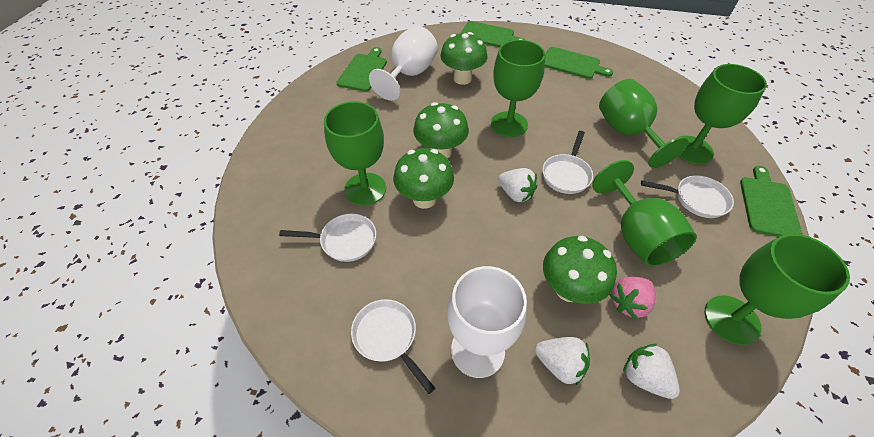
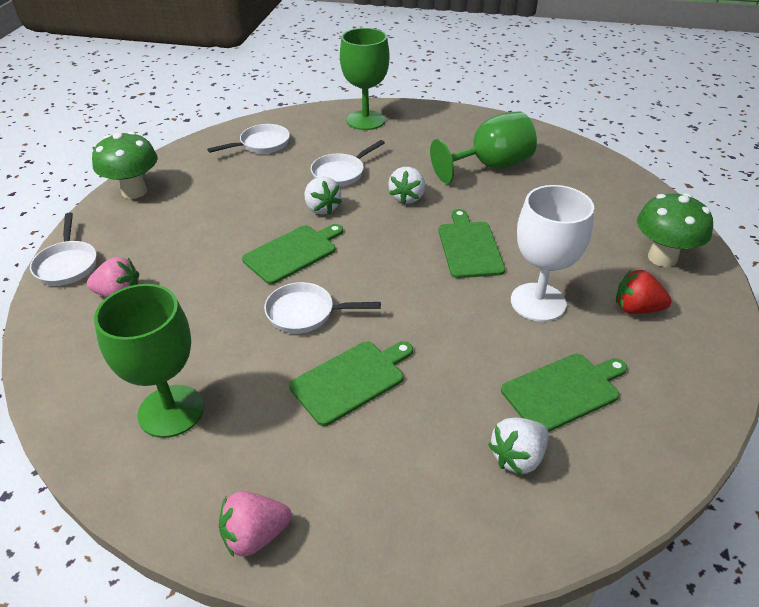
green goblet: [324,101,386,206] [491,40,545,137] [592,160,697,266] [599,79,689,168] [678,64,767,164] [705,234,850,345] = 6 -> [94,284,204,438] [340,28,389,130] [430,111,537,183] = 3
green mushroom: [393,148,454,209] [413,102,469,158] [441,32,487,85] [543,236,617,304] = 4 -> [92,131,158,199] [637,193,713,267] = 2
pink strawberry: [609,277,656,319] = 1 -> [87,257,139,298] [219,491,292,557] = 2
red strawberry: none = 0 -> [616,269,672,314] = 1
white goblet: [369,26,438,101] [447,266,527,378] = 2 -> [511,185,594,322] = 1

